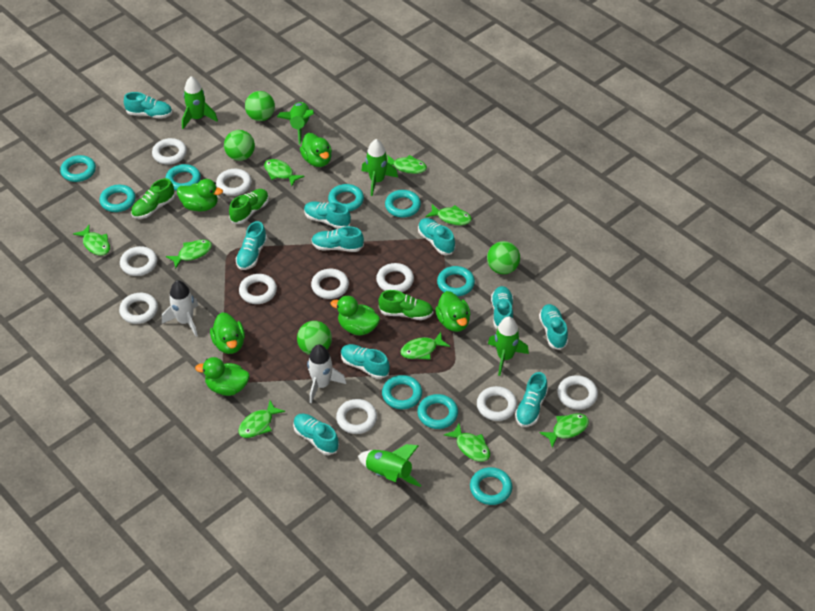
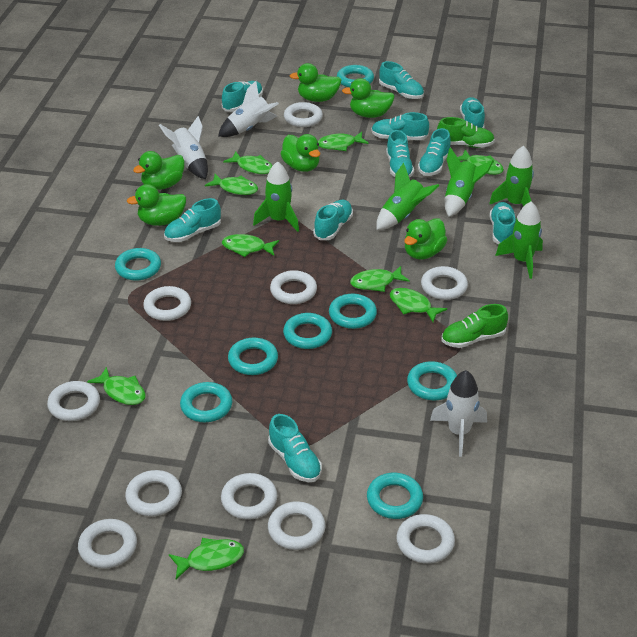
green ball: [224,130,255,161] [245,91,275,121] [297,321,332,355] [487,241,520,274] = 4 -> none = 0
green shoe: [131,178,175,219] [229,189,269,224] [378,290,433,320] = 3 -> [437,117,495,148] [442,304,508,348] = 2
turquoise ring: [60,155,96,182] [99,185,136,212] [165,164,201,191] [328,184,364,211] [382,375,422,409] [385,190,421,218] [417,394,458,429] [437,266,475,296] [470,467,512,505] = 9 -> [115,248,161,281] [180,382,232,422] [228,338,278,375] [283,313,332,349] [329,293,377,329] [337,65,374,87] [367,473,423,519] [407,361,457,401] = 8
white rocket: [162,280,199,337] [307,344,346,403] = 2 -> [159,116,208,179] [218,81,279,137] [430,370,487,457] = 3

